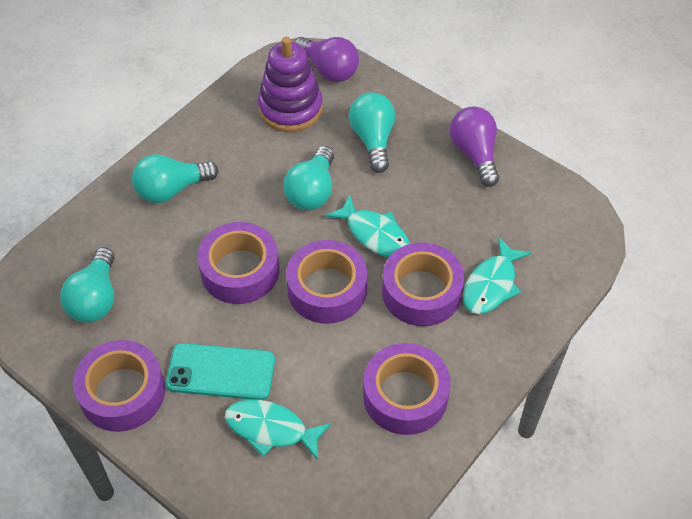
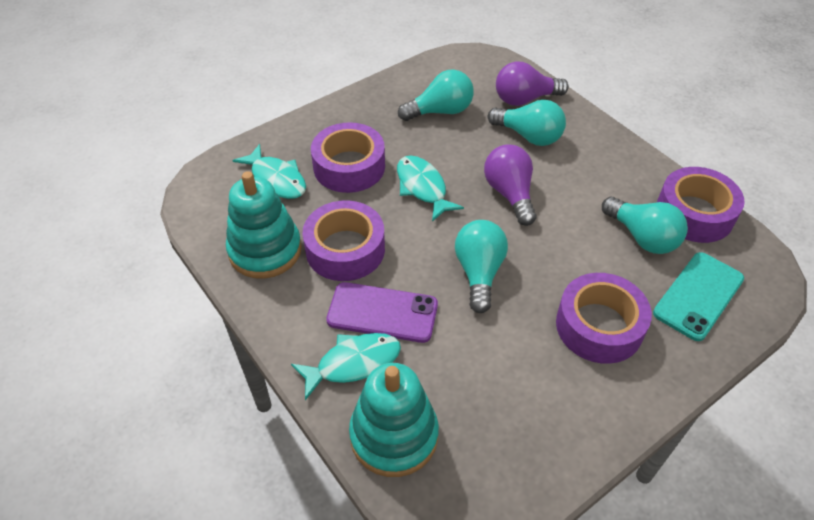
purple phone: none = 0 -> [326,282,438,343] = 1
purple stacking toy: [258,37,323,132] = 1 -> none = 0
purple tape: [73,340,165,432] [197,222,279,304] [286,240,367,324] [363,343,451,435] [382,242,464,326] = 5 -> [302,200,385,281] [311,122,385,193] [556,273,652,364] [657,167,745,243] = 4
turquoise stacking toy: none = 0 -> [226,171,302,279] [349,363,439,477] = 2

